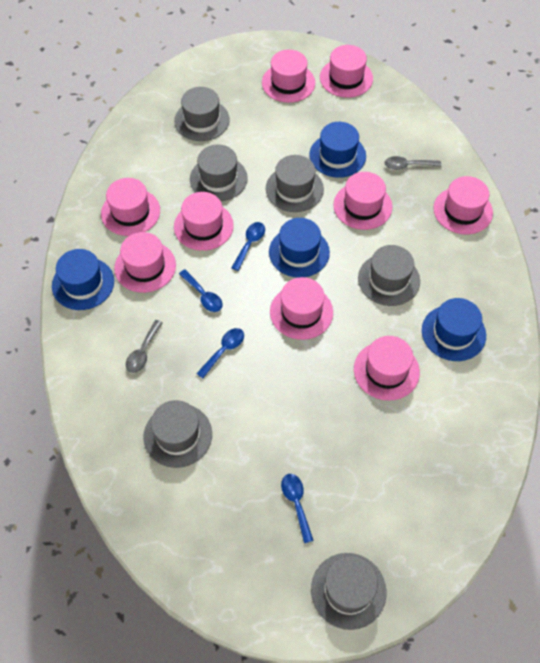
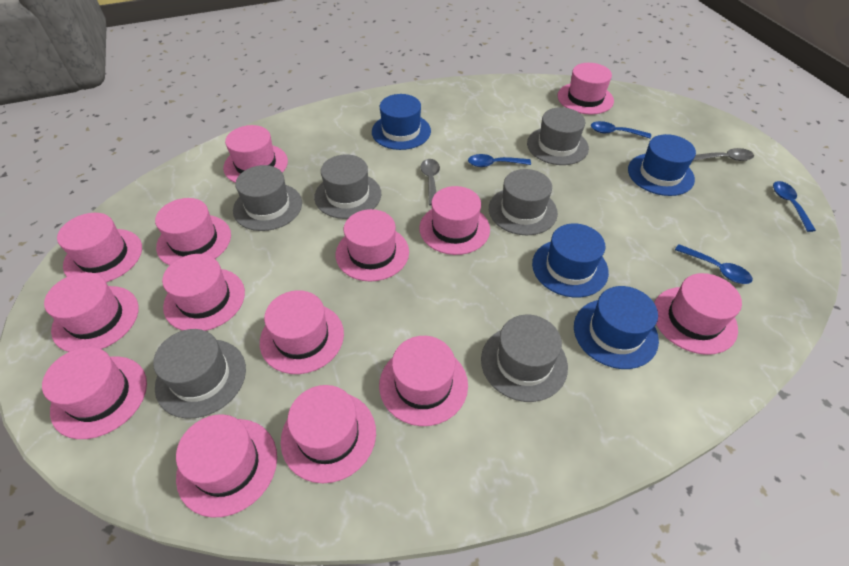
pink hat: [101,178,160,236] [114,232,176,293] [174,192,234,251] [262,50,315,103] [270,277,333,340] [320,45,373,98] [333,172,392,230] [354,336,420,401] [434,176,493,235] = 9 -> [42,347,147,439] [44,272,139,352] [57,213,142,282] [155,198,231,266] [162,254,245,331] [176,414,277,518] [223,125,288,183] [260,290,344,374] [281,385,376,483] [336,209,409,282] [379,336,468,426] [419,186,490,255] [557,63,614,115] [654,273,742,355] = 14

